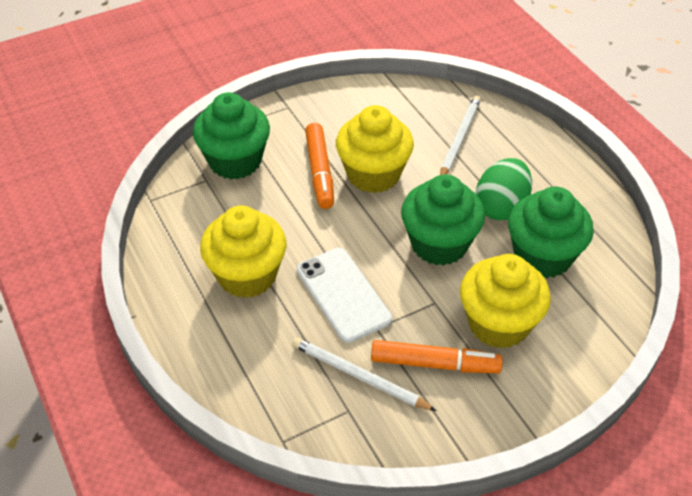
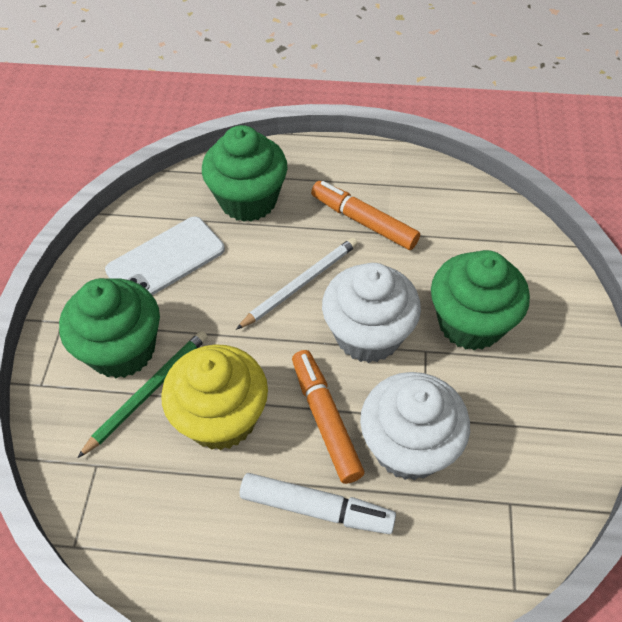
green egg: [476,158,532,220] = 1 -> none = 0
green pencil: none = 0 -> [77,331,208,458] = 1
white cupcake: none = 0 -> [322,263,421,363] [360,372,470,480] = 2
white marker: none = 0 -> [240,473,396,534] = 1
white pencil: [292,337,437,411] [440,96,481,175] = 2 -> [236,238,358,330] = 1
yellow cupcake: [200,206,286,298] [336,105,414,193] [460,254,551,349] = 3 -> [161,344,268,450] = 1

